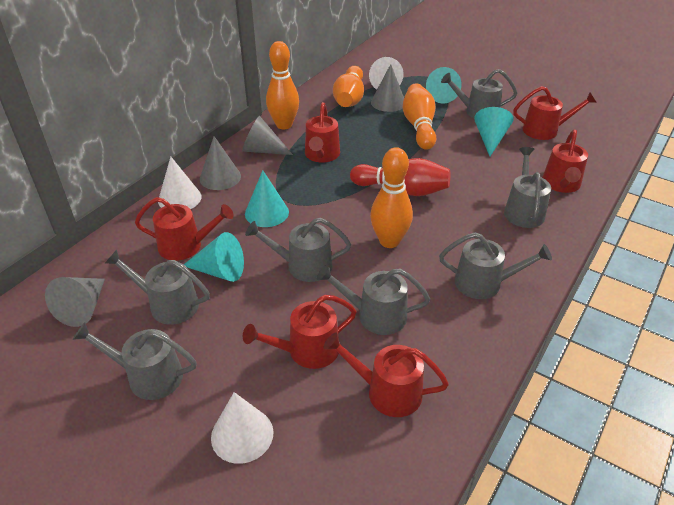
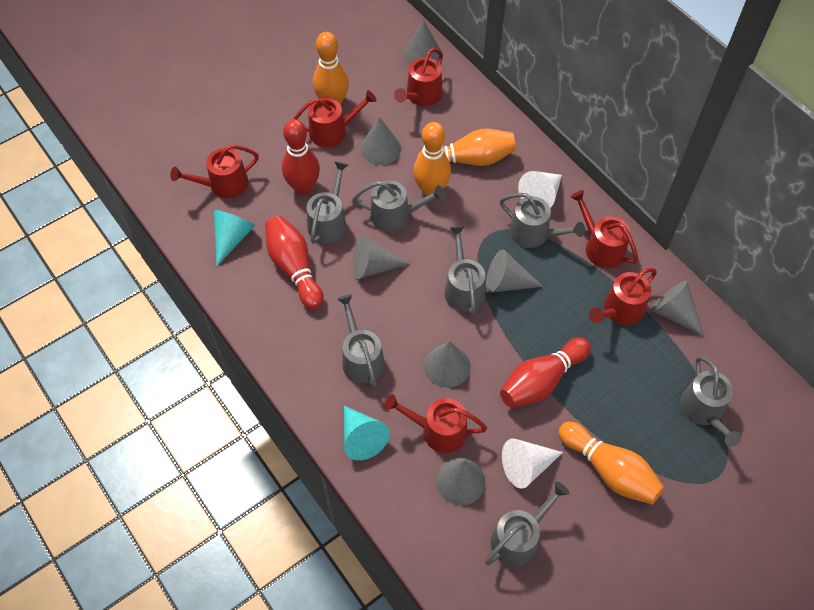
grey cone: [45,277,105,327] [200,136,241,190] [242,116,293,155] [371,64,404,112] = 4 -> [353,235,410,279] [360,117,401,165] [404,21,442,65] [424,341,470,388] [436,457,485,505] [486,250,543,293] [650,281,704,336] = 7
red bowling pin: [350,158,450,196] = 1 -> [265,216,324,310] [282,119,320,195] [500,338,591,408] = 3
turquoise cone: [184,232,244,282] [245,170,289,227] [426,67,462,104] [474,107,514,156] = 4 -> [214,210,256,266] [344,406,390,461] = 2
white cone: [158,157,202,209] [211,392,273,464] [369,57,404,90] = 3 -> [502,438,563,489] [518,171,562,208] = 2

